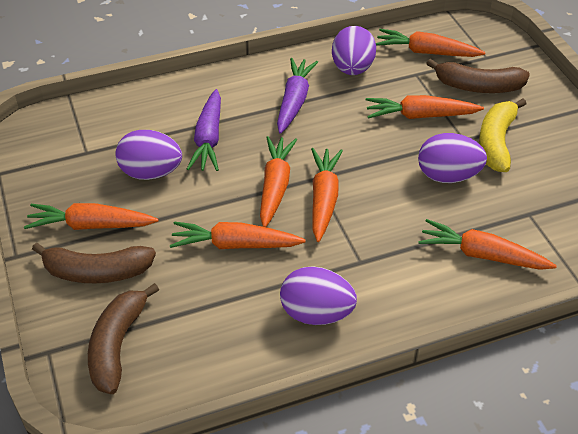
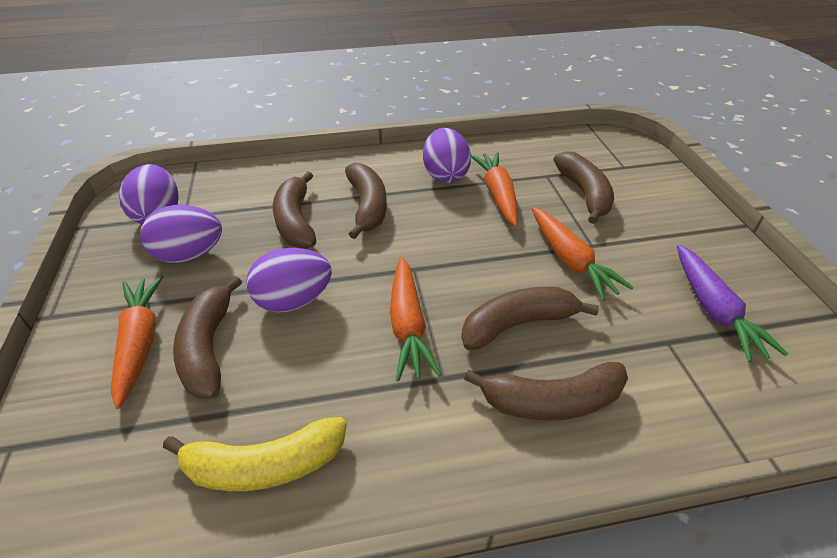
brown banana: [32,243,156,283] [88,283,159,394] [426,59,530,93] = 3 -> [173,276,242,399] [273,172,316,249] [345,163,387,239] [461,287,599,350] [464,362,628,421] [554,151,614,224] = 6
orange carrot: [24,203,158,230] [170,221,306,249] [260,136,297,227] [311,148,343,242] [366,95,484,119] [376,29,486,57] [418,219,557,270] = 7 -> [111,275,164,409] [390,257,441,381] [471,152,518,227] [532,207,634,301] = 4
purple carrot: [187,89,221,171] [277,58,318,134] = 2 -> [677,245,788,362] = 1

